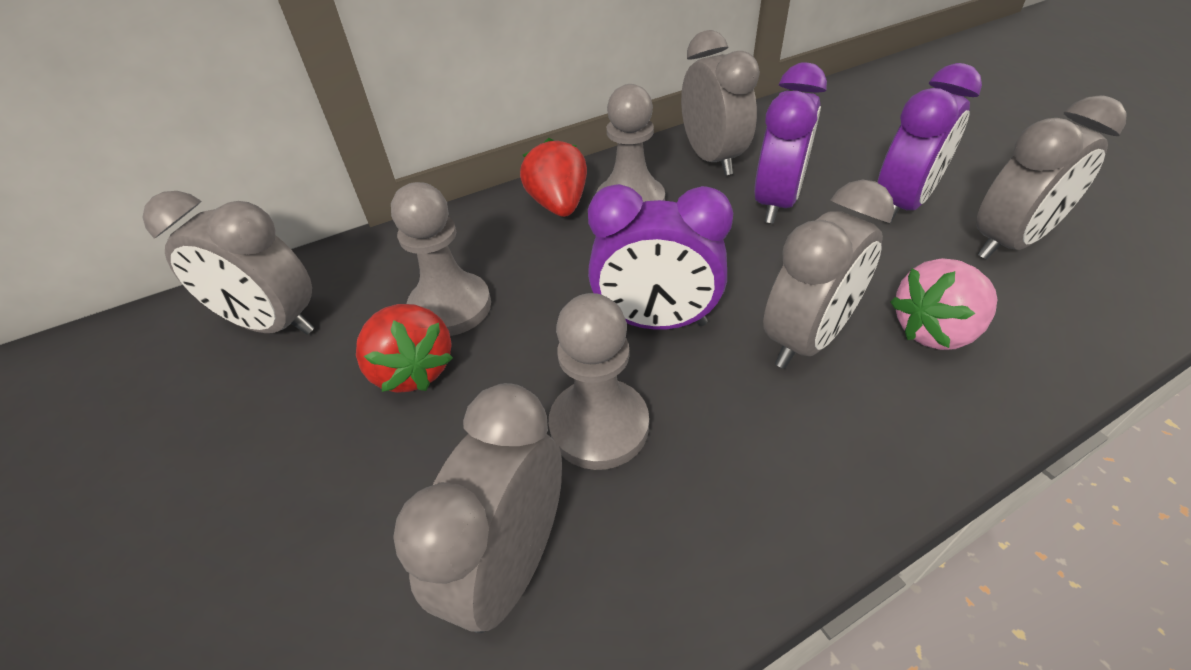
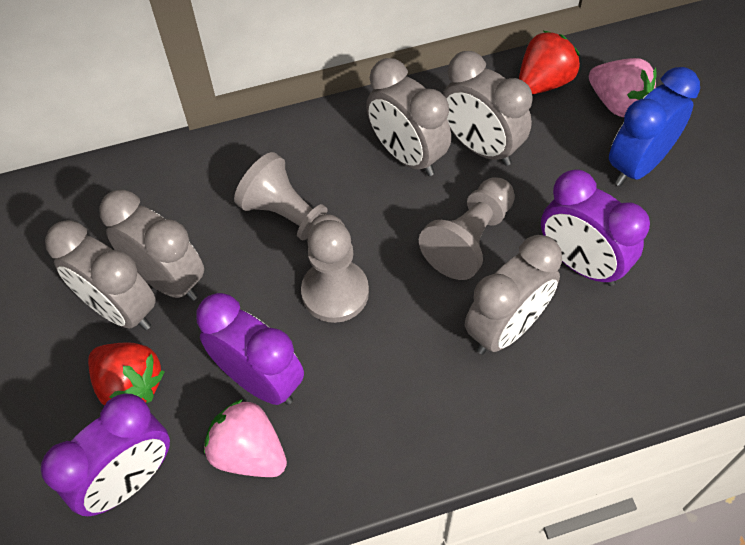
blue clock: none = 0 -> [609,67,700,186] = 1
pink strawberry: [890,258,997,350] = 1 -> [204,399,287,477] [589,58,657,117] = 2

